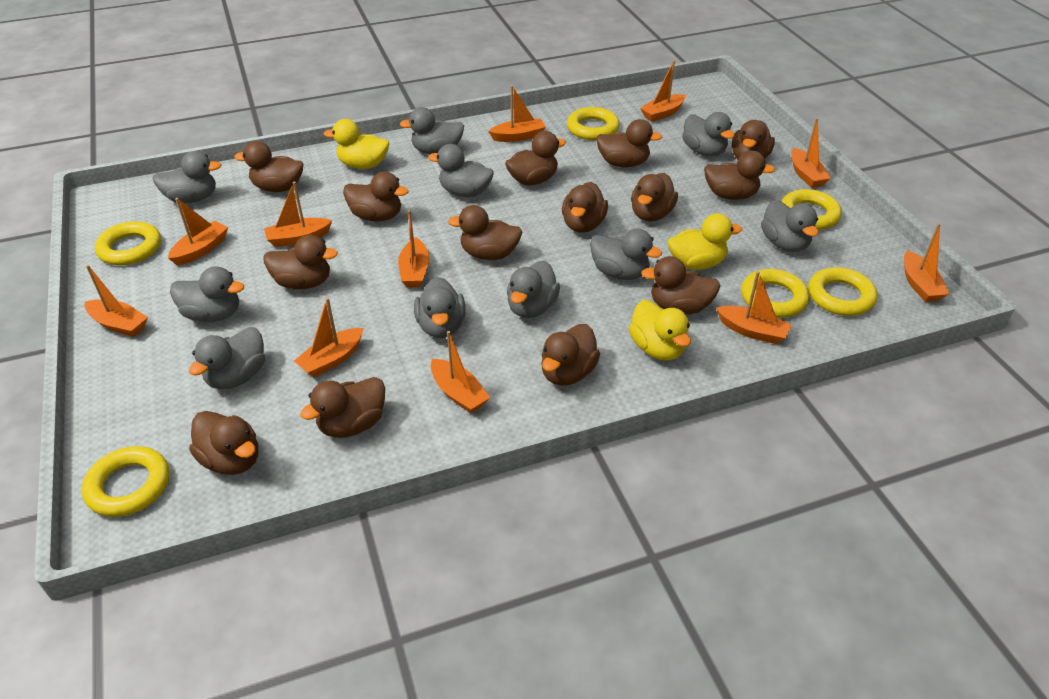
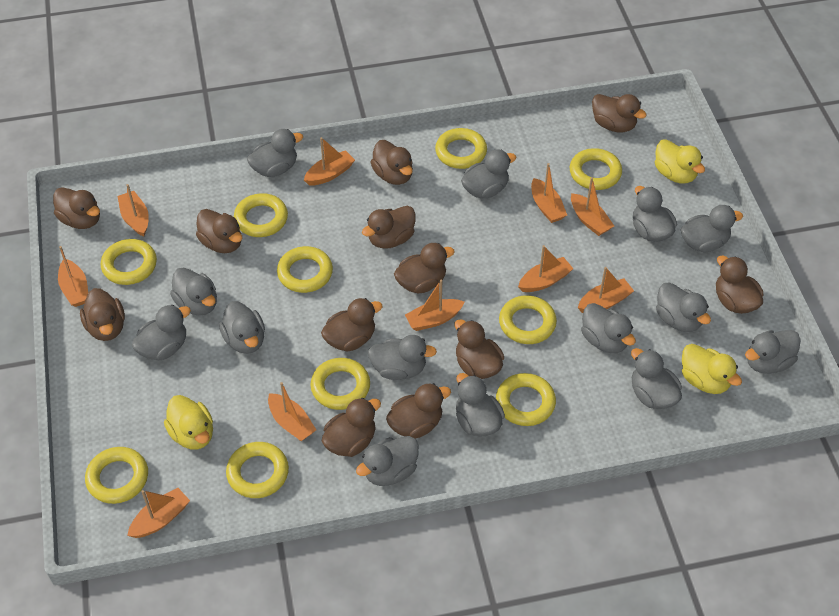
brown duck: [189,411,258,475] [234,141,303,192] [264,235,338,289] [300,377,385,438] [343,171,409,221] [448,205,522,260] [505,131,566,185] [541,324,600,386] [562,182,608,233] [596,119,662,167] [631,173,678,221] [641,256,721,314] [704,150,775,200] [732,120,775,160] = 14 -> [53,187,100,229] [80,288,125,341] [196,209,242,253] [321,298,383,351] [322,398,381,457] [362,206,415,249] [370,140,413,185] [386,383,451,438] [394,243,455,293] [455,319,504,379] [592,94,647,133] [716,255,763,314] = 12
grey duck: [153,151,221,203] [170,266,244,322] [189,327,265,389] [399,107,464,154] [414,277,466,338] [428,144,494,197] [507,261,560,318] [590,229,662,280] [682,112,735,156] [761,200,819,252] = 10 -> [132,305,191,360] [170,267,217,315] [219,301,265,354] [247,129,303,177] [356,436,419,486] [368,335,437,380] [456,373,505,436] [461,149,517,199] [581,303,636,353] [631,348,682,409] [633,186,677,242] [656,282,711,332] [681,205,743,252] [745,330,801,374] = 14
orange boat: [85,265,148,337] [168,198,228,266] [264,181,332,247] [294,298,363,377] [398,210,430,288] [431,331,490,414] [488,85,546,142] [640,60,686,122] [716,271,792,344] [791,118,831,188] [904,223,949,302] = 11 -> [58,246,88,307] [118,184,149,237] [127,488,190,538] [268,382,316,441] [304,137,355,186] [405,280,464,331] [518,245,573,292] [531,163,567,223] [571,177,614,236] [578,267,634,313] = 10
yellow ring: [82,446,169,517] [95,221,161,265] [567,107,620,140] [741,269,810,318] [781,189,842,230] [808,267,878,316] = 6 -> [85,447,148,504] [101,239,157,285] [226,442,289,498] [234,193,288,237] [277,246,333,293] [311,358,370,410] [435,128,487,169] [496,373,556,426] [499,295,557,344] [570,148,622,190] = 10

